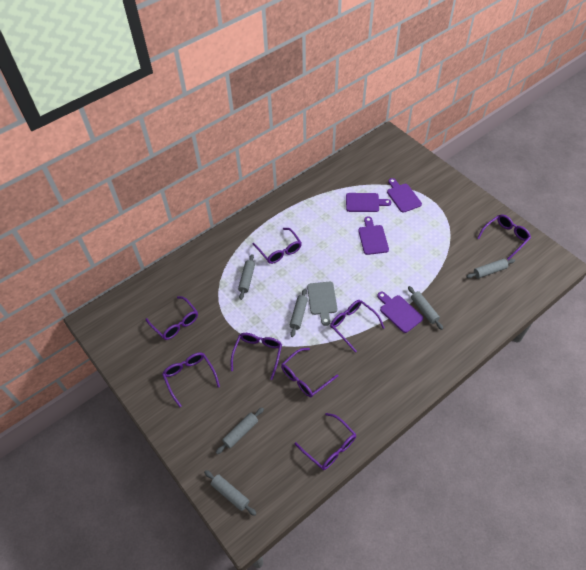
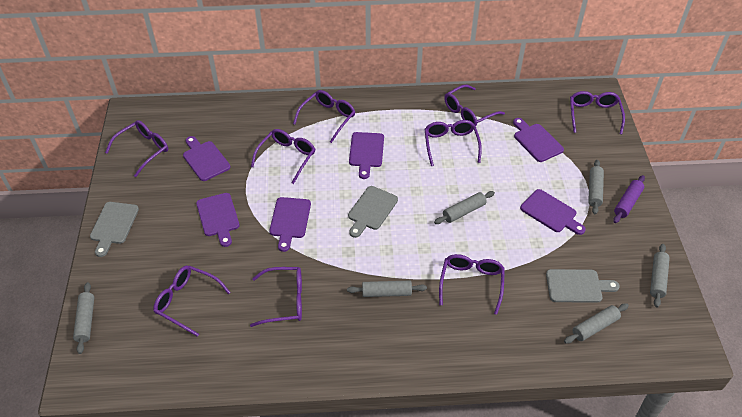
grey cutting board: [307,282,337,326] = 1 -> [90,202,139,257] [348,186,398,238] [546,269,620,303] = 3
purple cutting board: [346,193,391,212] [358,217,389,255] [377,292,423,333] [387,178,422,213] = 4 -> [183,136,230,181] [196,193,240,247] [269,197,311,252] [349,132,384,179] [513,118,564,162] [520,189,586,235] = 6
purple glasses: [145,296,198,340] [162,352,220,407] [231,333,282,380] [253,228,302,264] [281,348,338,397] [295,413,356,470] [330,300,385,353] [477,214,531,260] = 8 -> [105,120,168,177] [153,266,231,337] [250,267,302,327] [251,129,315,184] [293,90,355,143] [424,120,482,166] [439,254,505,315] [444,85,505,126] [570,91,625,134] = 9
purple rolling pin: none = 0 -> [613,175,645,223] = 1

